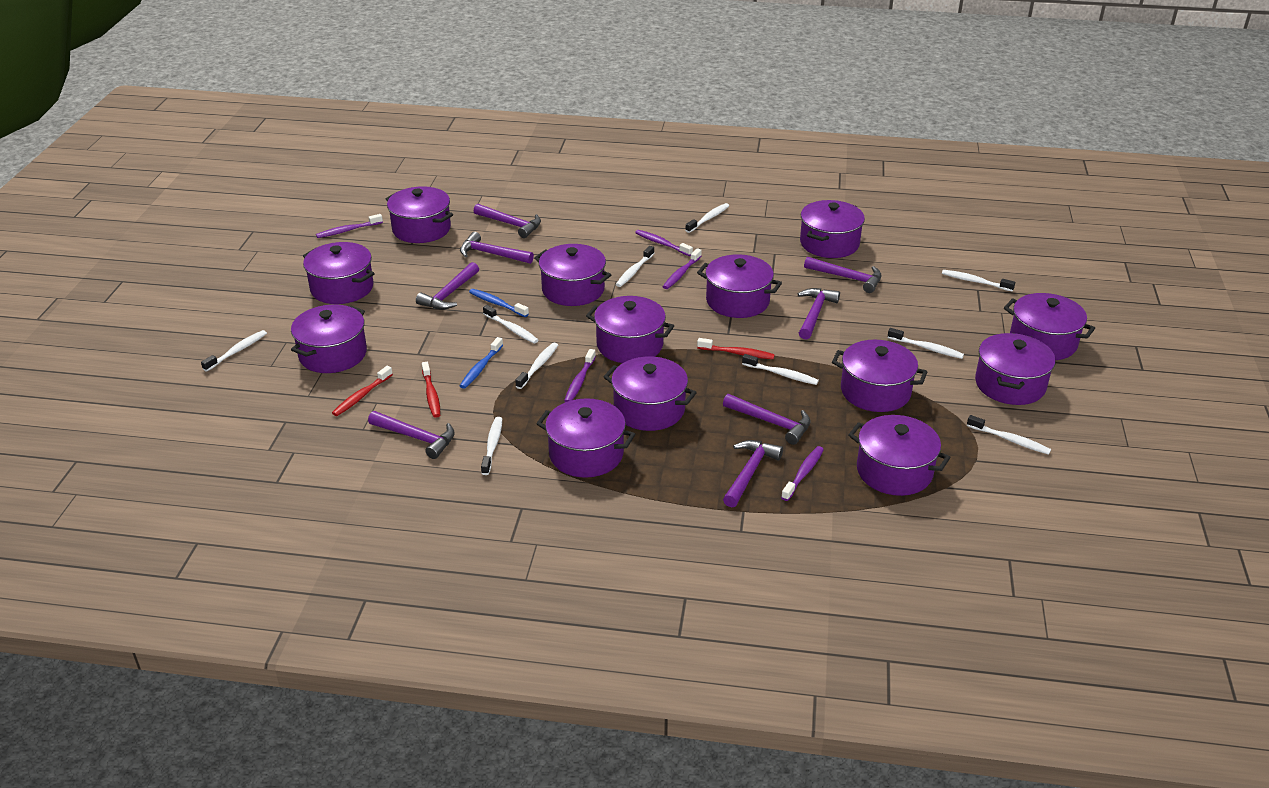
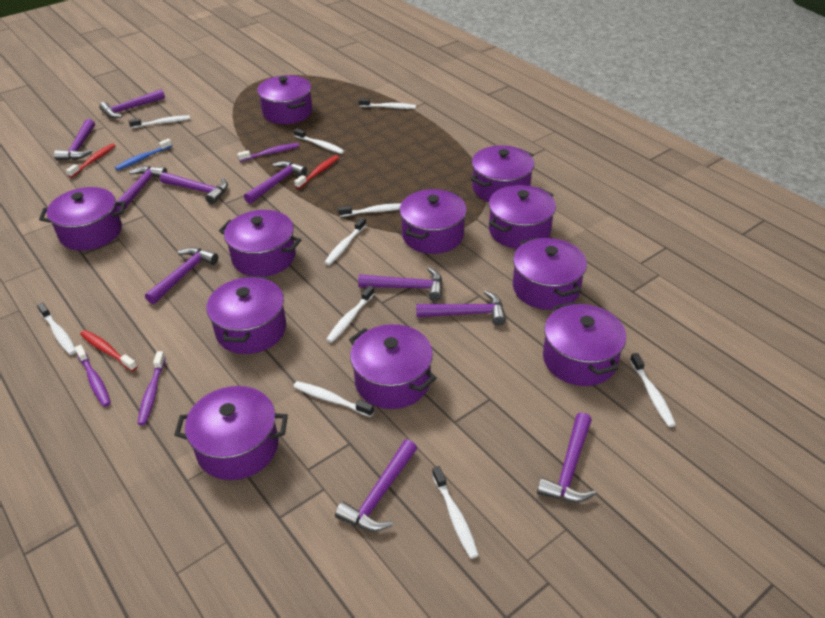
blue toothbrush: [460,337,503,389] [469,289,529,317] = 2 -> [115,139,172,171] = 1
purple hammer: [368,411,455,459] [416,262,479,310] [460,232,534,264] [474,204,541,238] [723,394,811,445] [723,440,783,507] [798,288,840,340] [804,257,881,293] = 8 -> [54,119,95,161] [99,89,165,118] [116,166,167,211] [145,247,218,304] [160,172,228,204] [244,161,307,204] [335,439,417,531] [358,267,442,301] [416,291,506,326] [537,412,596,502] = 10
purple pot: [291,305,367,373] [303,242,375,304] [386,186,453,243] [534,244,611,306] [536,398,635,478] [586,296,674,363] [604,357,697,431] [697,254,782,318] [800,200,865,258] [832,340,927,412] [848,415,951,496] [975,333,1056,405] [1004,293,1095,360] = 13 -> [39,187,126,251] [174,386,288,480] [206,275,286,354] [219,210,301,276] [257,75,312,124] [349,324,437,409] [400,189,467,254] [471,145,534,202] [489,185,556,249] [513,237,587,310] [543,302,626,386] = 11
purple toothbrush: [316,214,383,238] [564,349,596,402] [635,230,693,256] [663,248,702,289] [781,446,824,501] = 5 -> [75,345,111,407] [138,351,166,425] [237,143,299,162] = 3

